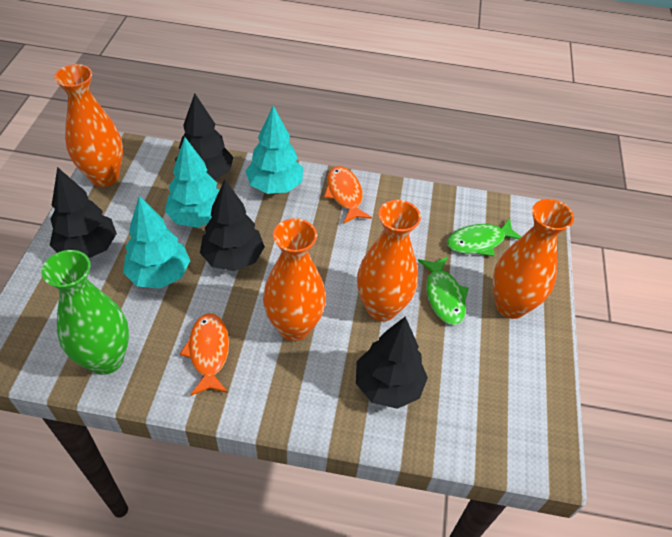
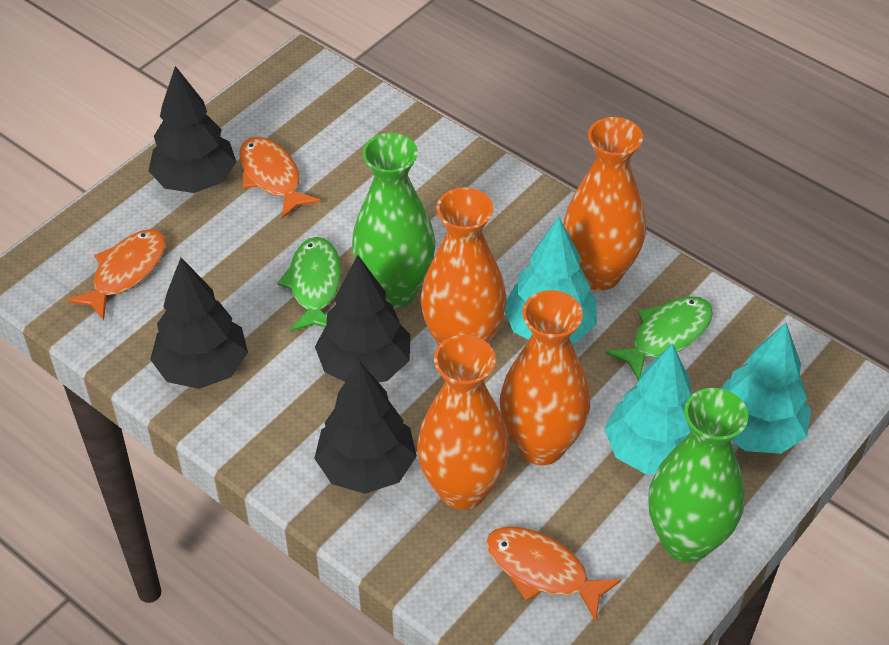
green vase: [41,250,129,375] = 1 -> [352,133,435,307] [649,388,748,562] = 2
orange fish: [180,313,229,396] [324,166,372,224] = 2 -> [67,229,166,320] [239,137,321,219] [486,527,622,621] = 3

